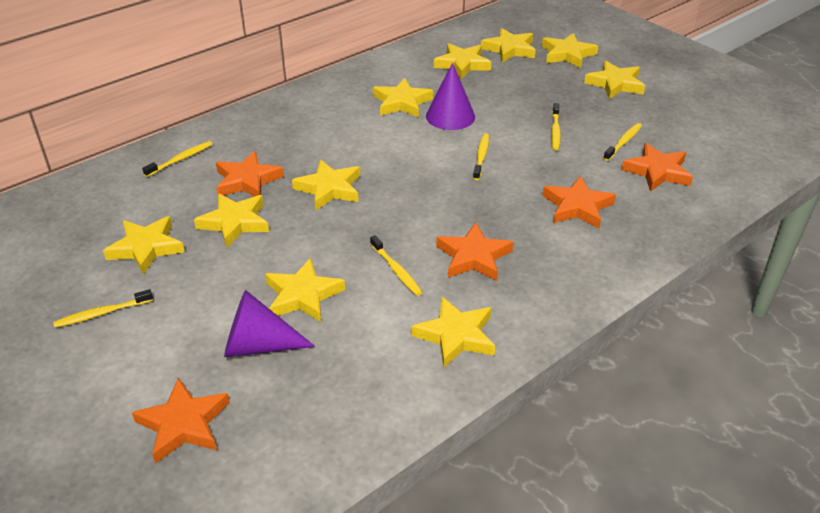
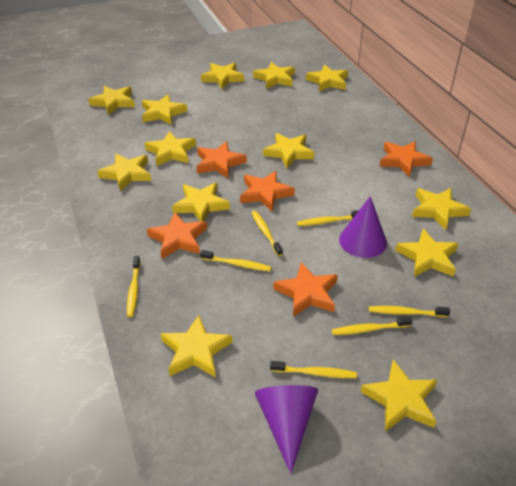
yellow star: [103,216,185,275] [194,194,269,248] [265,258,345,322] [292,159,360,210] [373,78,433,118] [411,296,495,368] [434,43,492,79] [481,28,536,63] [542,33,598,68] [584,61,645,99] = 10 -> [88,86,135,115] [97,153,151,191] [142,94,187,125] [145,131,196,166] [161,315,233,377] [172,182,230,221] [201,63,244,89] [253,62,295,89] [263,133,315,168] [306,64,348,91] [361,360,437,431] [395,229,458,277] [412,188,471,230] = 13
yellow toothbrush: [53,289,153,328] [142,141,213,177] [370,235,423,296] [473,133,489,180] [551,103,561,150] [603,123,642,161] = 6 -> [127,256,140,317] [200,250,272,271] [251,211,283,256] [270,361,357,378] [297,210,359,226] [332,317,412,335] [369,306,450,317] = 7

